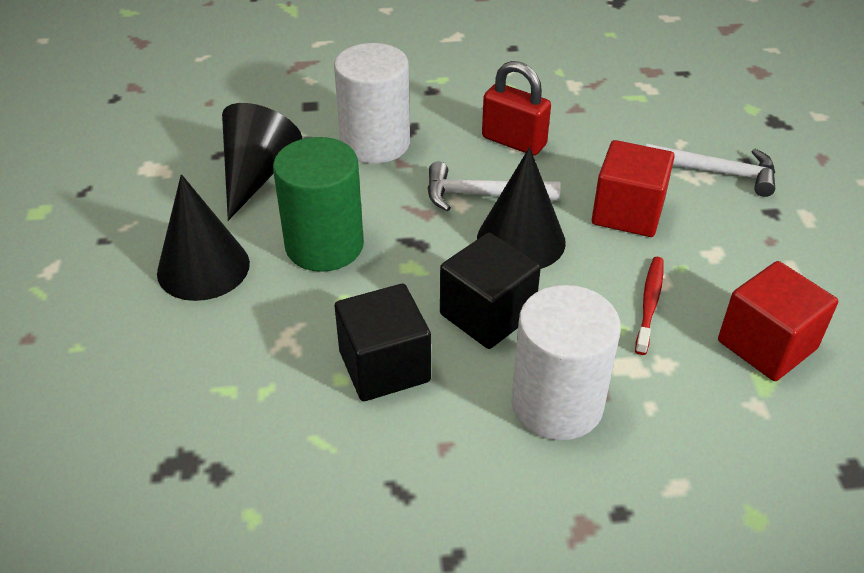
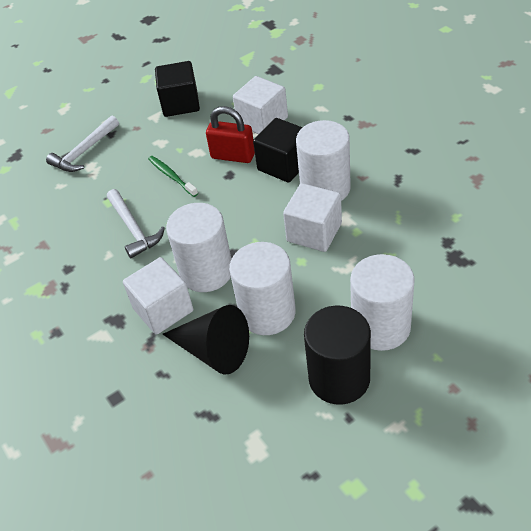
black cone: [157,174,250,301] [222,103,302,221] [477,147,566,269] = 3 -> [163,305,249,374] = 1
black cylinder: none = 0 -> [304,306,371,405] = 1
green cylinder: [273,137,364,272] = 1 -> none = 0
green toothbrush: none = 0 -> [148,156,198,197] = 1
red cube: [592,140,675,237] [718,261,838,381] = 2 -> none = 0
red toothbrush: [635,257,664,355] = 1 -> none = 0
white cube: none = 0 -> [123,257,193,335] [233,76,288,134] [283,183,342,252] = 3
white cylinder: [334,43,410,164] [511,285,621,441] = 2 -> [166,203,231,292] [229,242,296,335] [296,120,351,201] [350,254,415,351] = 4

